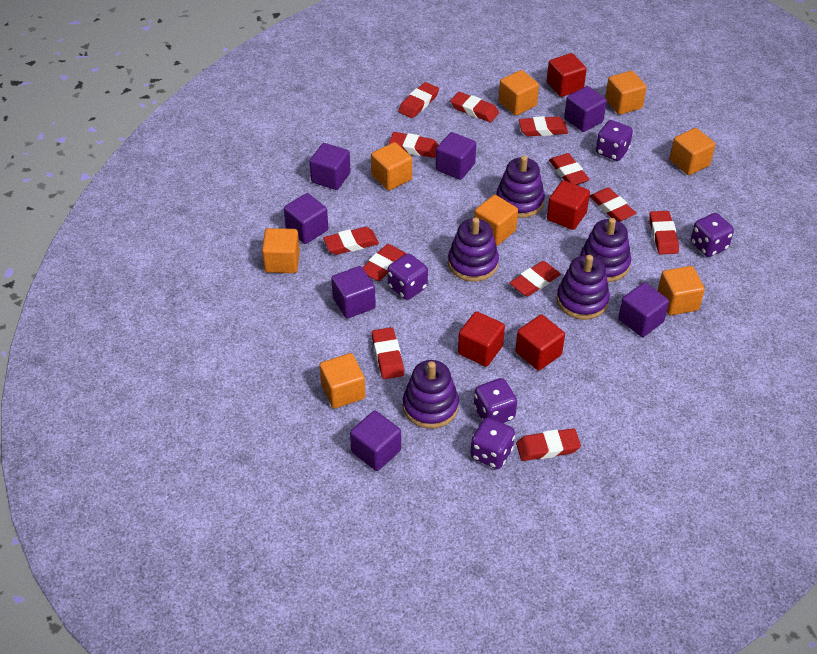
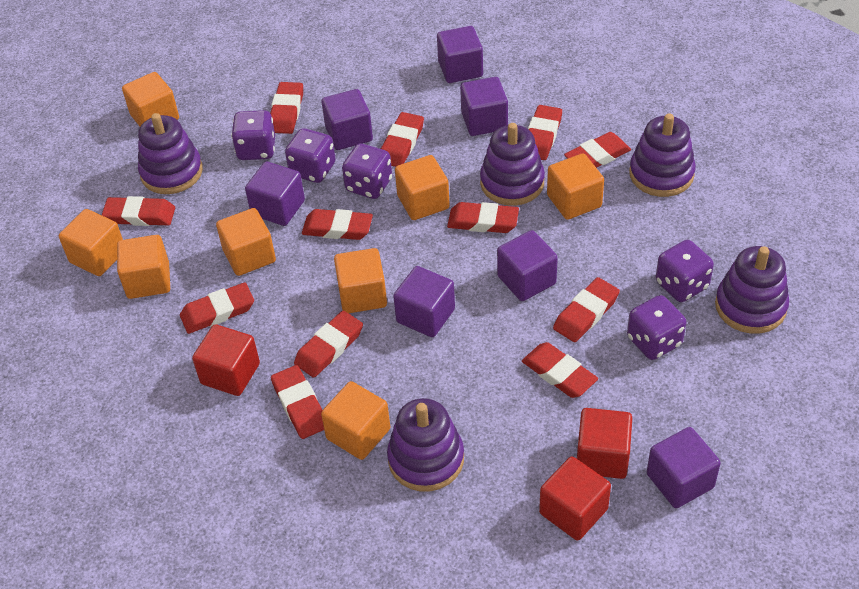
red cube: [458,311,505,367] [515,314,565,371] [547,53,587,97] [547,180,590,230] = 4 -> [192,324,260,396] [539,456,611,540] [577,408,632,479] = 3

